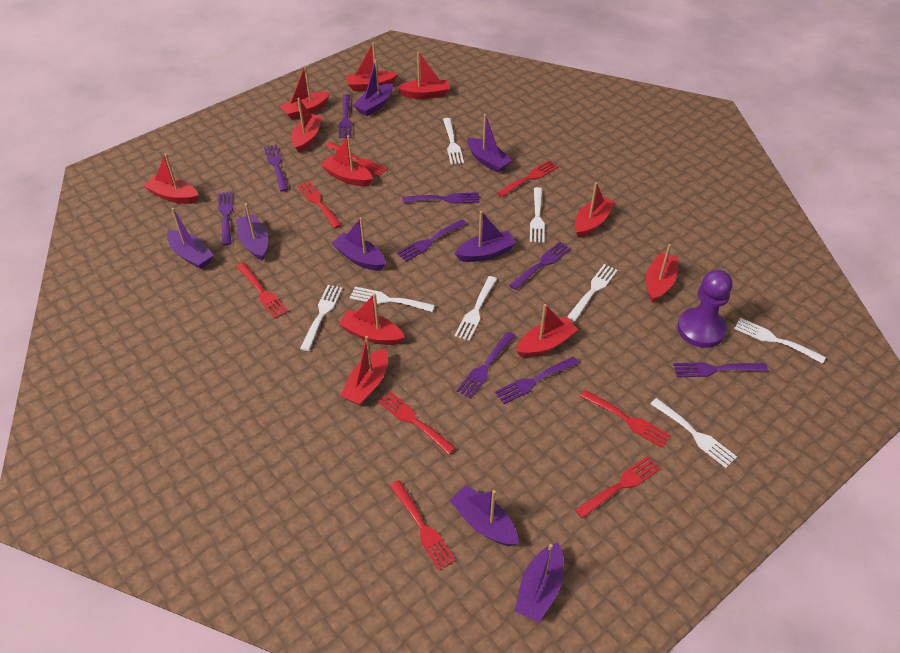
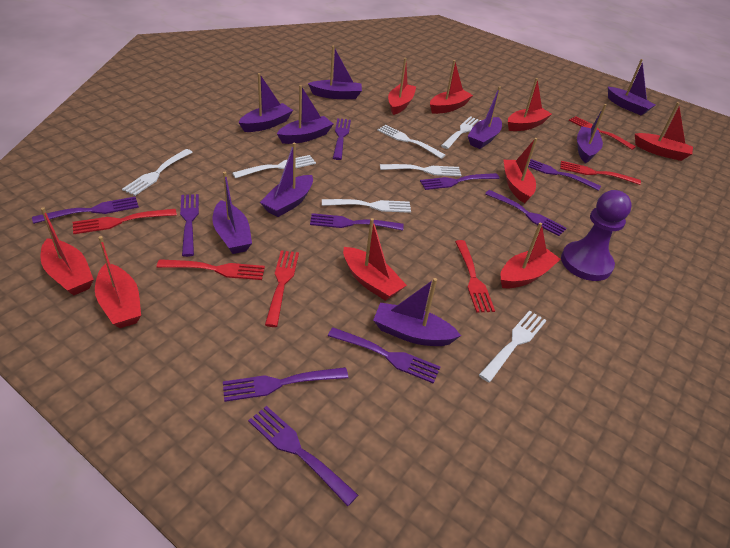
purple boat: [167,208,214,269] [236,203,268,261] [332,217,386,271] [353,59,393,116] [449,485,519,546] [455,211,516,262] [467,114,512,173] [515,543,564,622] = 8 -> [212,172,252,254] [239,73,293,132] [260,143,313,217] [277,85,333,144] [308,46,362,99] [373,278,461,346] [468,86,502,149] [577,104,607,163] [608,59,655,115] = 9
purple fork: [218,192,233,246] [264,144,289,192] [339,94,352,138] [397,219,467,262] [403,192,480,204] [456,332,515,399] [495,357,579,404] [509,242,571,290] [673,362,768,377] = 9 -> [32,197,139,224] [180,194,199,257] [223,367,348,402] [248,406,358,506] [310,213,404,231] [328,327,440,384] [333,118,351,160] [420,173,500,190] [485,190,567,236] [528,159,601,191] = 10
red boat: [144,154,199,204] [280,65,330,120] [292,98,323,153] [321,135,373,186] [339,293,405,345] [341,336,388,406] [346,42,398,91] [397,52,449,99] [516,304,578,357] [575,182,615,238] [646,244,678,303] = 11 -> [41,207,94,296] [95,236,141,328] [343,218,407,301] [388,58,416,115] [430,60,473,114] [501,222,561,288] [503,138,537,203] [508,78,552,131] [635,102,693,161] = 9
red fork: [236,263,288,319] [297,181,342,228] [326,142,387,177] [378,391,456,455] [390,480,456,571] [497,160,558,197] [575,456,661,519] [580,390,671,448] = 8 -> [73,209,177,234] [157,259,265,280] [265,250,299,327] [455,240,495,313] [560,161,641,185] [569,116,636,150] = 6
white fork: [300,285,343,351] [350,287,435,312] [443,118,464,165] [455,276,497,341] [530,187,545,243] [567,264,618,321] [650,398,737,468] [734,318,826,364] = 8 -> [122,149,193,196] [232,155,316,178] [322,199,411,213] [377,125,445,159] [380,164,461,176] [441,116,482,149] [479,310,547,382] = 7

